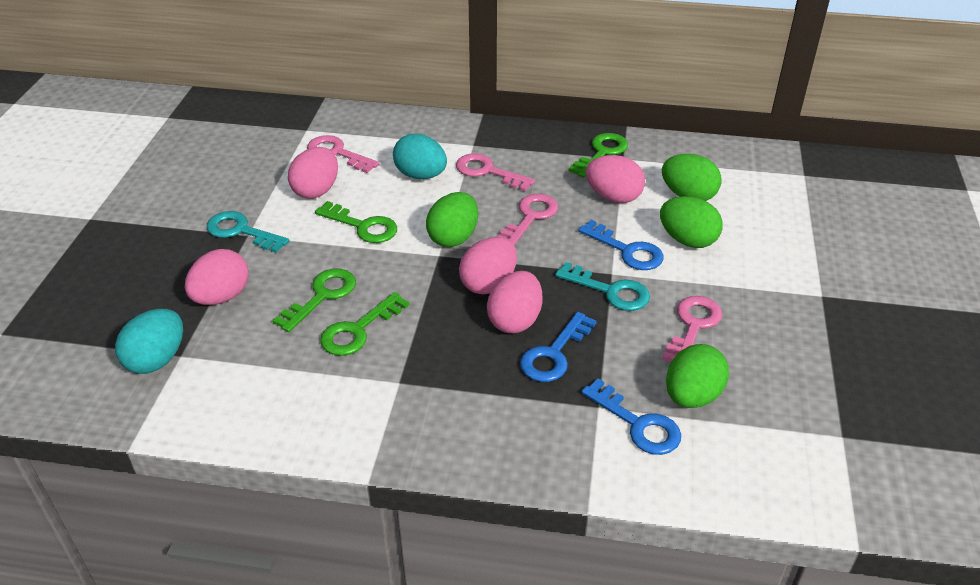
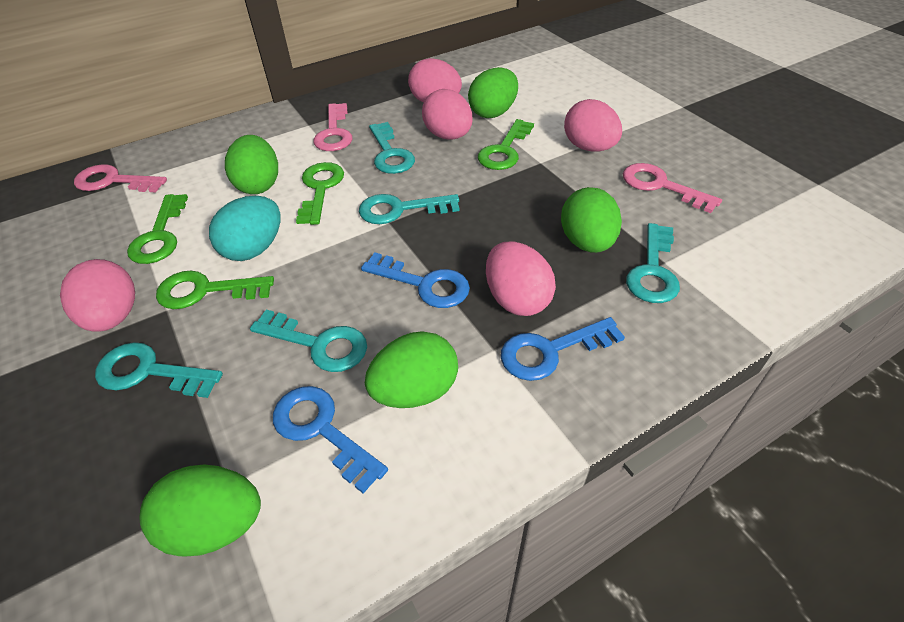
green egg: [426,192,478,247] [660,196,723,248] [662,154,722,201] [666,344,729,408] = 4 -> [139,464,261,556] [225,135,278,194] [365,331,458,408] [468,67,518,118] [561,187,622,253] = 5
pink key: [307,135,379,173] [456,153,535,191] [496,194,558,245] [662,296,723,362] = 4 -> [74,164,167,192] [313,103,352,151] [623,163,722,213] = 3
turquoise egg: [115,309,183,374] [393,134,447,179] = 2 -> [209,196,281,261] = 1
turquoise key: [206,211,289,253] [555,262,650,311] = 2 -> [95,342,223,398] [250,310,367,372] [359,194,460,224] [369,122,415,174] [626,223,680,303] = 5

